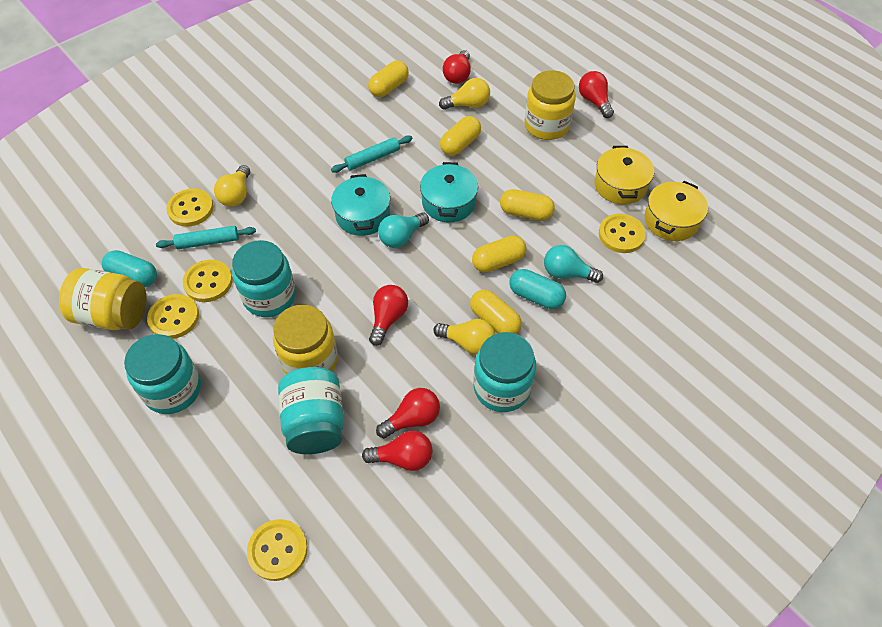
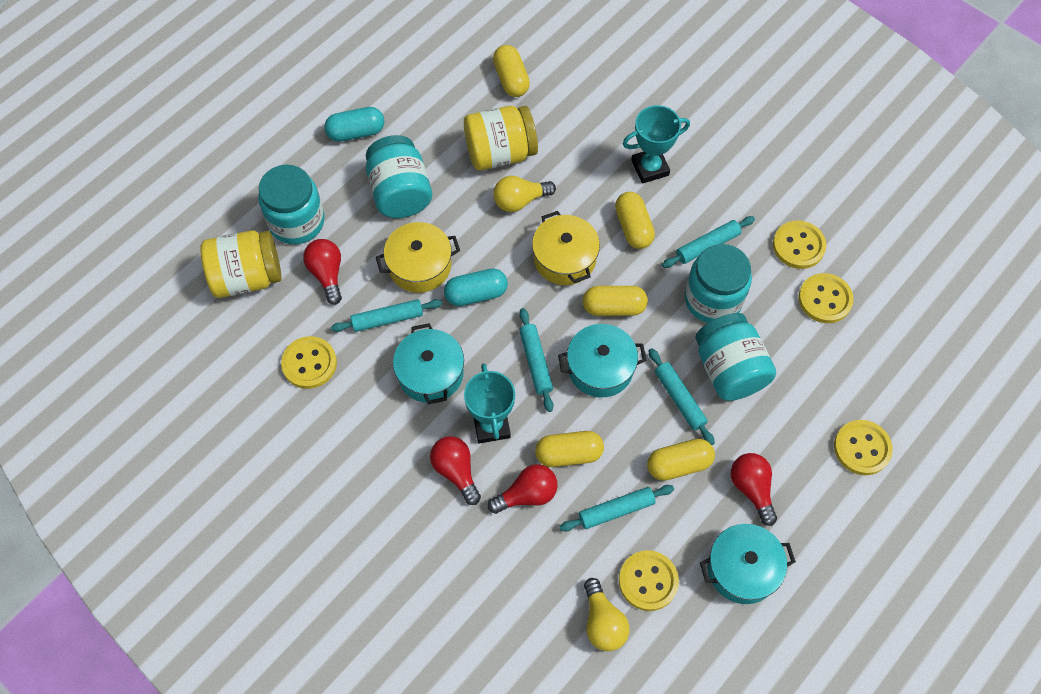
red light bulb: [362,431,432,471] [369,285,408,346] [376,388,440,438] [443,50,471,84] [579,71,614,118] = 5 -> [303,239,342,305] [430,436,481,505] [488,464,558,514] [731,453,777,526] = 4
turquoise light bulb: [378,212,429,248] [544,245,603,283] = 2 -> none = 0
turquoise pot: [331,174,390,236] [420,162,478,223] = 2 -> [393,323,464,405] [558,324,647,398] [700,524,796,604] = 3
turquoise rolling pin: [156,226,256,249] [331,135,413,173] = 2 -> [331,299,442,332] [519,308,553,412] [559,485,674,531] [648,348,715,445] [662,216,755,268] = 5
turquoise trophy: none = 0 -> [464,364,515,443] [623,105,690,184] = 2
yellow jar: [59,268,147,330] [273,305,338,374] [524,70,576,140] = 3 -> [200,230,282,298] [464,106,538,171] = 2
yellow light bulb: [214,165,250,207] [433,319,496,355] [439,78,490,110] = 3 -> [493,176,556,212] [584,578,630,651] = 2

